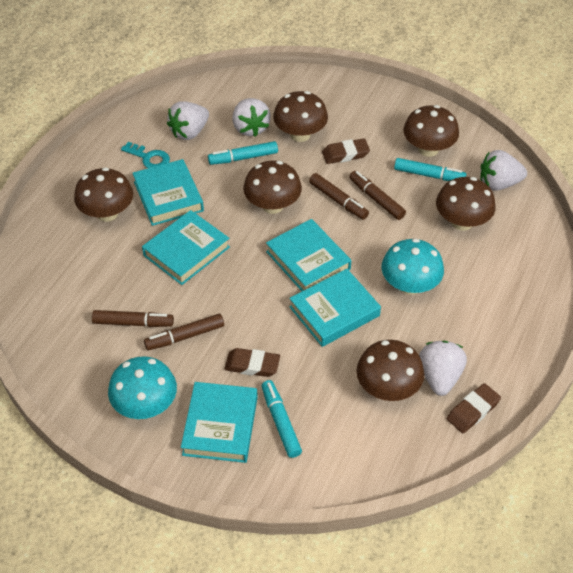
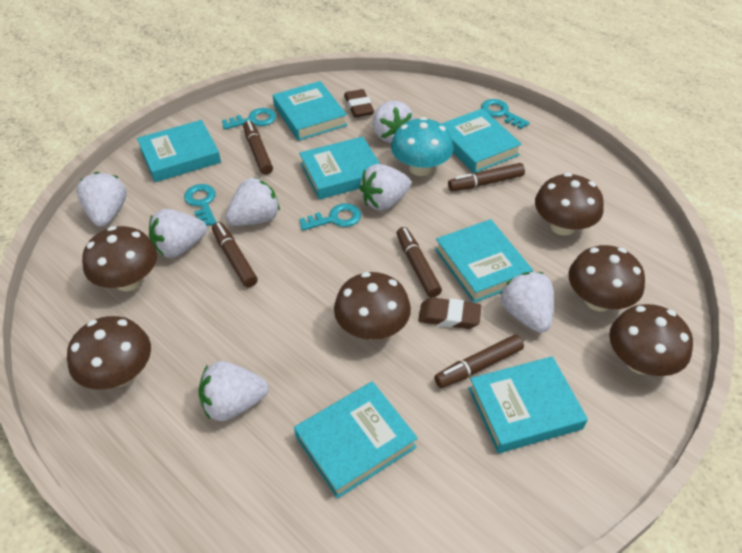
brown eraser: [224,348,280,377] [322,139,370,164] [447,383,501,433] = 3 -> [344,89,374,117] [418,297,481,329] = 2
brown marker: [92,310,174,327] [144,314,224,350] [309,173,369,220] [349,171,406,220] = 4 -> [212,222,258,287] [243,120,273,175] [397,227,442,297] [434,334,524,388] [448,163,525,191] = 5
turquoise book: [132,159,204,226] [142,210,230,285] [181,382,258,463] [266,219,351,291] [289,269,381,347] = 5 -> [137,120,221,182] [273,81,347,141] [294,381,418,499] [299,136,380,200] [435,219,533,303] [441,108,522,173] [468,356,588,453] = 7
turquoise key: [121,142,170,168] = 1 -> [184,184,216,226] [222,108,276,130] [299,203,361,231] [481,99,530,129] = 4
turquoise marker: [208,141,278,165] [262,380,302,458] [394,158,467,181] = 3 -> none = 0
turquoise mushroom: [108,356,177,419] [381,238,444,295] = 2 -> [391,117,453,176] = 1
white strawberry: [167,101,209,140] [233,98,271,137] [419,341,467,396] [480,150,527,191] = 4 -> [77,172,127,226] [149,209,207,258] [198,361,269,421] [225,177,280,226] [359,164,411,211] [373,101,414,143] [501,272,554,333] = 7

